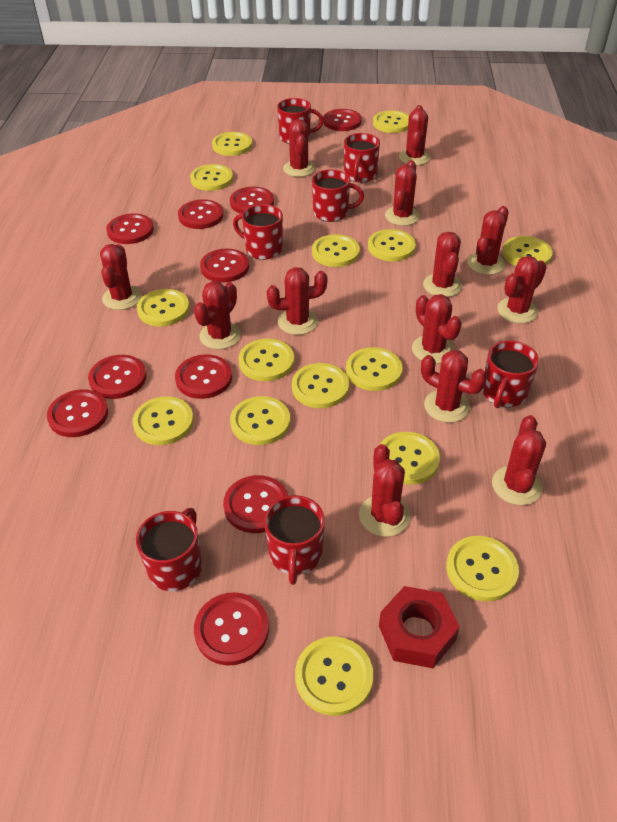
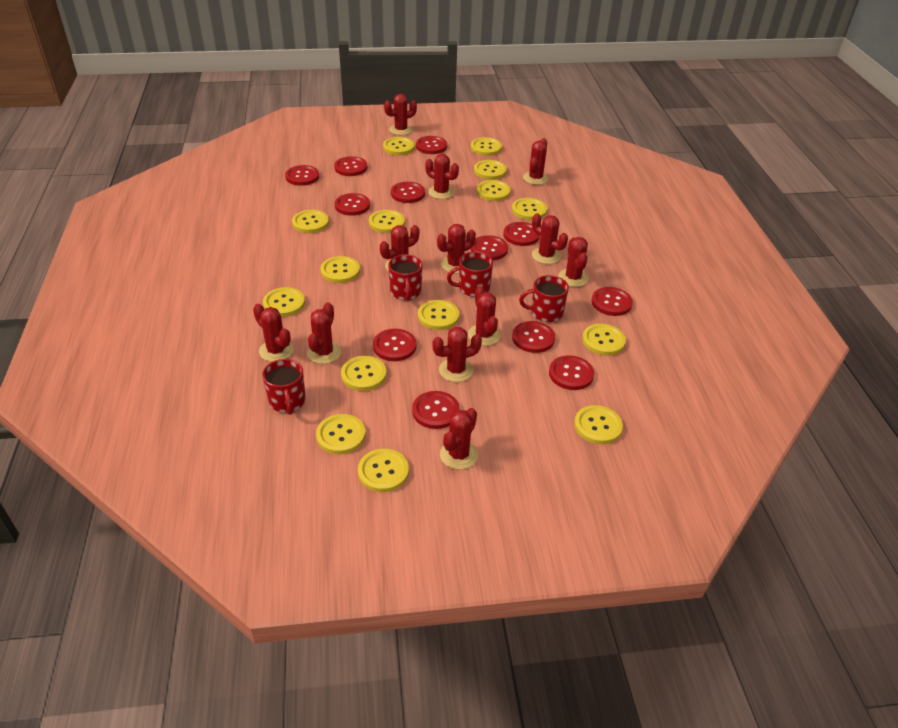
red button: [47,389,108,437] [88,355,147,399] [106,213,154,244] [175,354,232,399] [178,199,224,229] [194,592,269,666] [200,248,249,283] [223,475,289,533] [230,187,274,214] [323,109,362,131] = 10 -> [285,165,319,186] [334,156,367,176] [335,193,370,216] [373,329,417,361] [391,182,425,203] [412,391,460,429] [416,136,447,154] [471,235,508,261] [503,222,540,246] [512,321,555,353] [549,355,594,390] [592,287,633,316] = 12
red cactus: [100,244,142,310] [194,281,241,350] [267,267,327,335] [283,119,315,177] [359,444,411,537] [385,160,420,226] [399,105,431,165] [412,294,462,364] [421,350,487,423] [423,232,462,297] [467,206,509,275] [492,415,546,505] [497,256,547,323] = 13 -> [253,304,293,362] [307,302,341,364] [380,225,419,272] [384,94,417,135] [425,154,459,199] [432,327,482,382] [437,224,476,273] [440,408,478,470] [468,286,501,346] [523,138,549,185] [532,213,568,264] [558,237,588,287] = 12
red mug: [136,508,202,591] [233,204,283,260] [264,495,325,585] [277,98,324,144] [312,169,364,222] [344,133,380,182] [482,340,539,408] = 7 -> [262,359,306,415] [388,255,423,301] [447,251,493,297] [519,275,569,322] = 4
red nut: [379,586,460,668] = 1 -> none = 0

